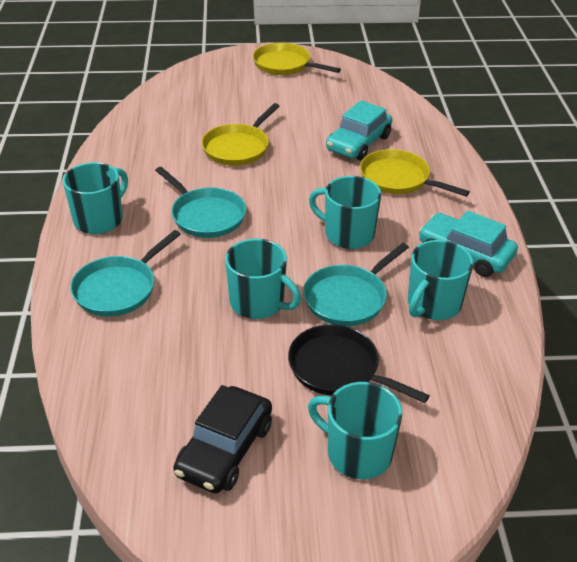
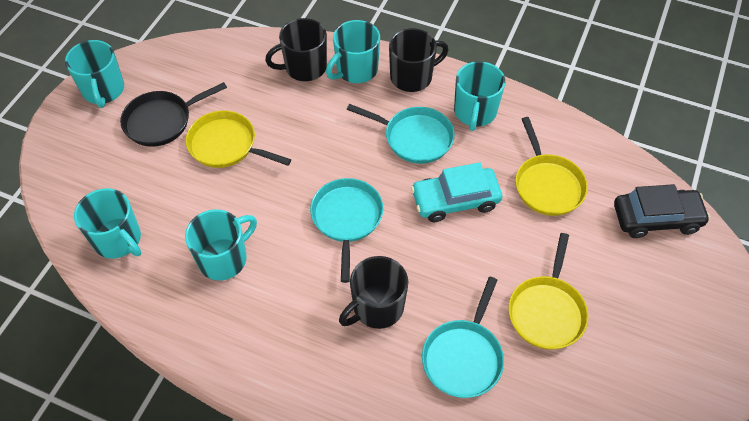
black mug: none = 0 -> [265,18,327,81] [339,256,408,329] [389,28,449,92] = 3
turquoise car: [326,100,392,161] [419,211,518,277] = 2 -> [411,162,502,222] = 1

